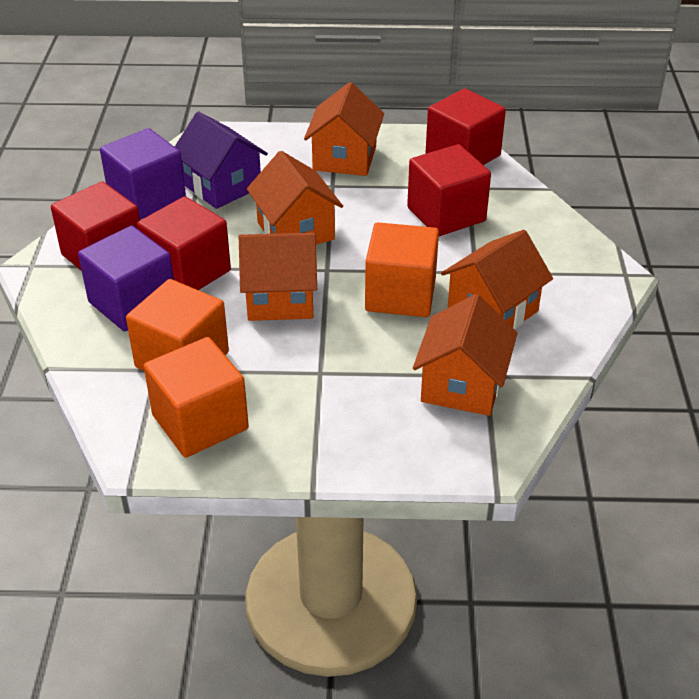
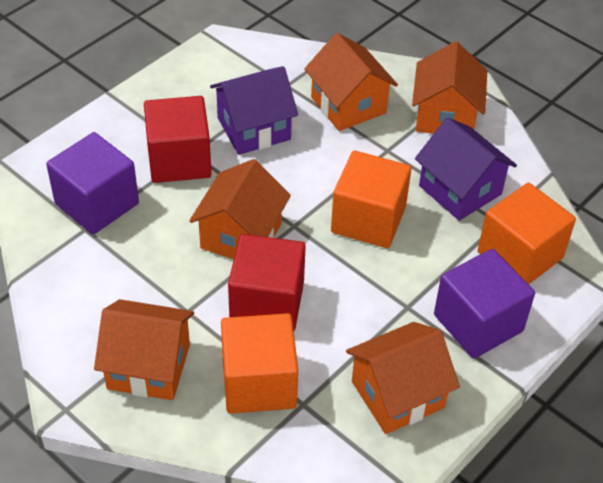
purple house: [175,111,268,209] = 1 -> [210,66,298,155] [415,118,517,221] = 2
red cube: [51,181,140,271] [137,196,231,290] [407,144,491,236] [426,88,506,165] = 4 -> [144,96,211,183] [228,234,306,331] = 2

